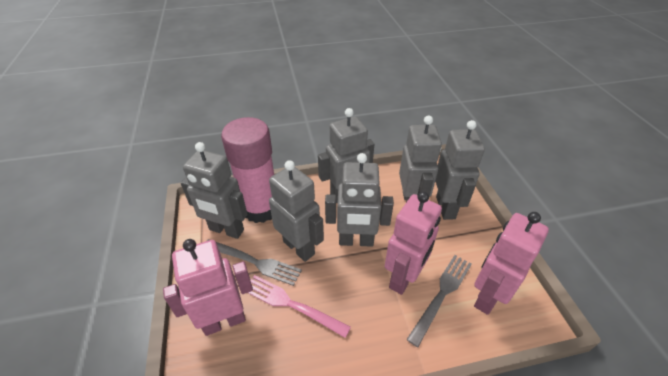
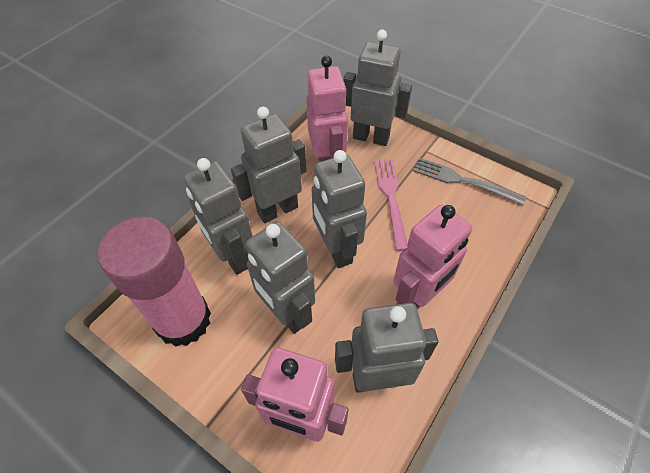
grey fork: [207,239,302,286] [406,255,472,347] = 2 -> [413,158,526,205] = 1

